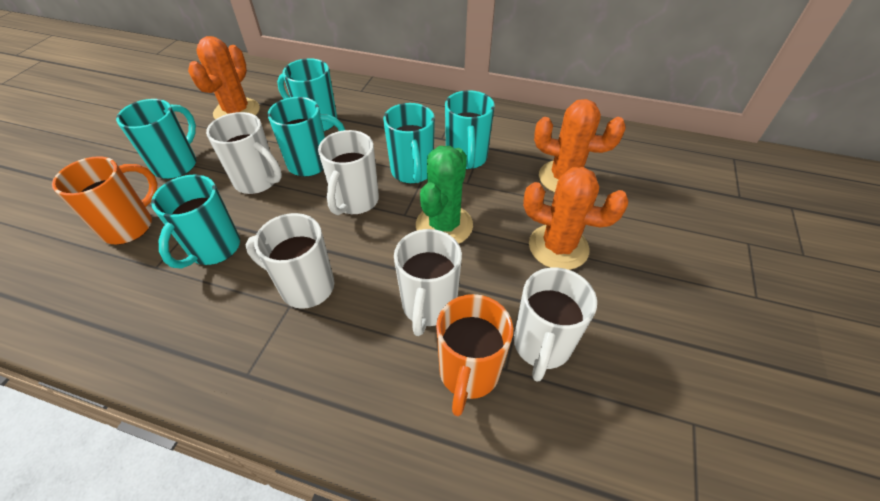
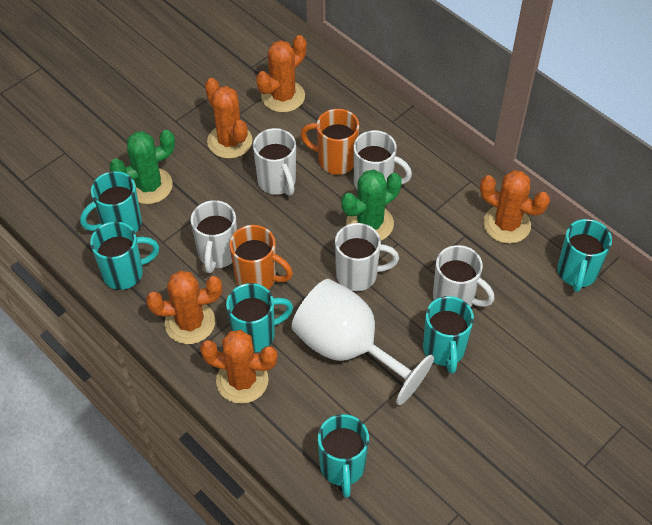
green cactus: [416,146,473,244] = 1 -> [109,130,175,204] [342,170,402,240] = 2
orange cactus: [188,36,260,119] [523,167,628,270] [534,99,626,193] = 3 -> [146,271,222,344] [200,330,278,404] [205,78,252,159] [256,35,307,113] [480,170,550,244] = 5
white goblet: none = 0 -> [291,279,434,405] = 1

